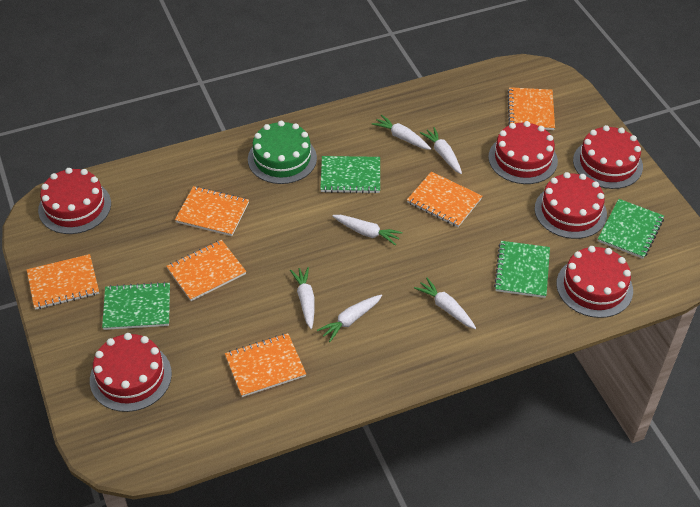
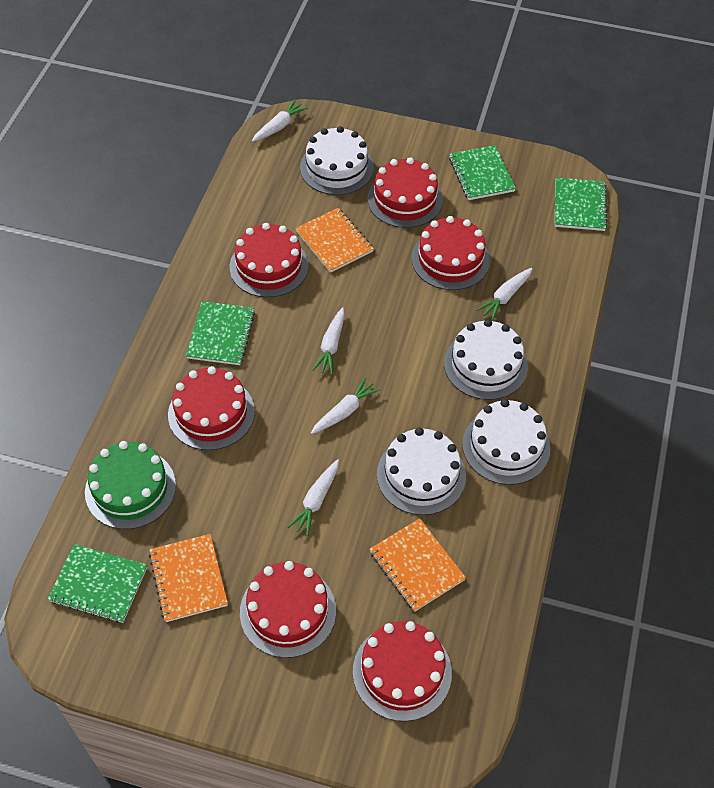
orange notebook: [27,254,99,310] [166,240,246,301] [175,186,249,236] [225,333,306,397] [407,172,482,227] [507,87,555,130] = 6 -> [149,534,228,622] [295,208,374,273] [370,518,466,612] = 3
white cake: none = 0 -> [300,126,374,195] [377,428,466,515] [444,319,528,400] [462,399,550,485] = 4
white carrot: [290,267,315,329] [317,295,382,342] [332,215,402,245] [372,115,431,150] [414,278,476,329] [420,127,462,174] = 6 -> [252,100,308,142] [287,459,339,536] [311,377,381,434] [312,307,345,375] [476,268,533,321] = 5

